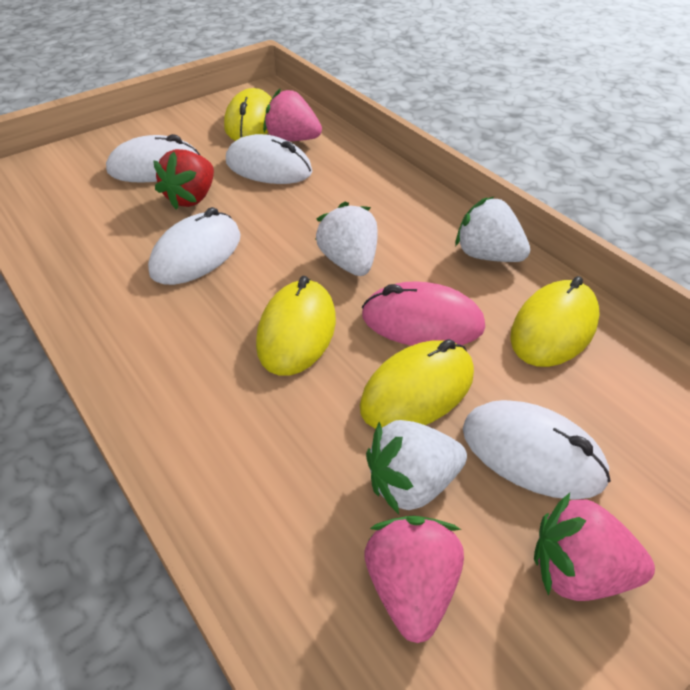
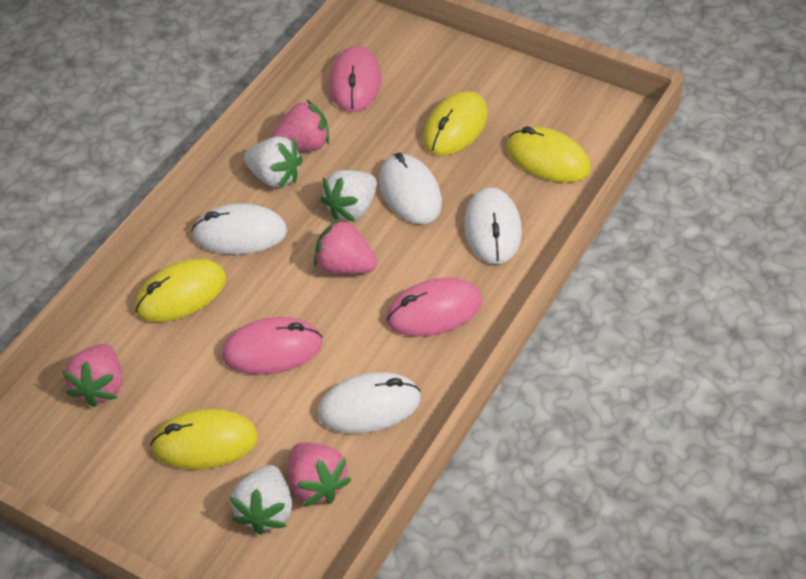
pink mouse: [362,281,485,346] = 1 -> [222,317,323,374] [329,46,381,112] [386,278,482,337] = 3
pink strawberry: [263,88,322,141] [365,516,464,643] [534,493,655,601] = 3 -> [62,344,122,407] [271,99,329,152] [288,442,352,506] [314,218,377,274] = 4
red strawberry: [153,149,214,210] = 1 -> none = 0

